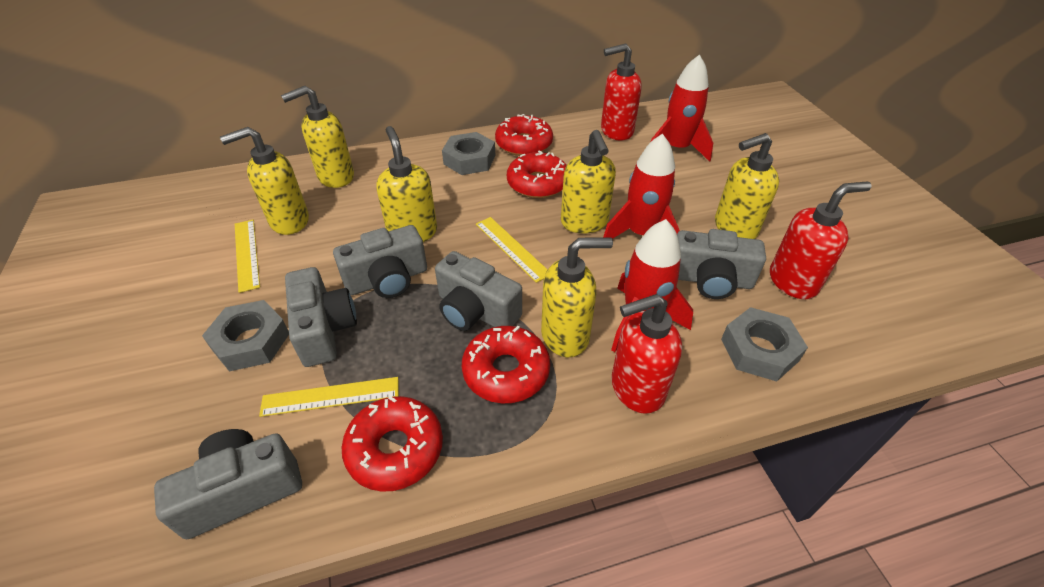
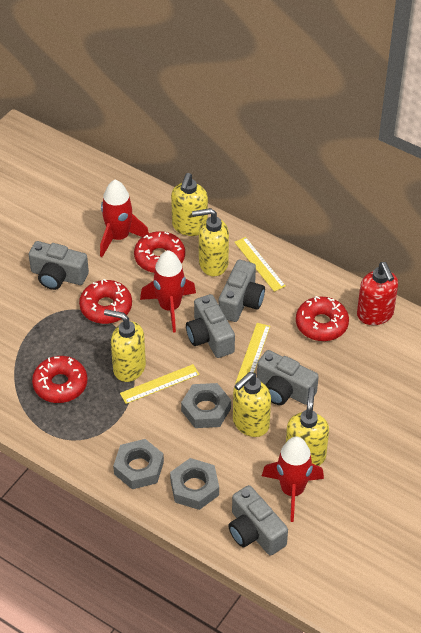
red soap dispenser: [601,43,642,141] [612,294,682,414] [770,182,871,299] = 3 -> [357,262,398,325] = 1
yellow soap dispenser: [220,127,309,235] [281,86,354,188] [376,126,437,242] [541,237,613,357] [561,130,616,234] [715,133,779,239] = 6 -> [104,309,146,382] [171,173,208,236] [192,208,229,276] [233,372,271,437] [286,387,329,466] = 5

